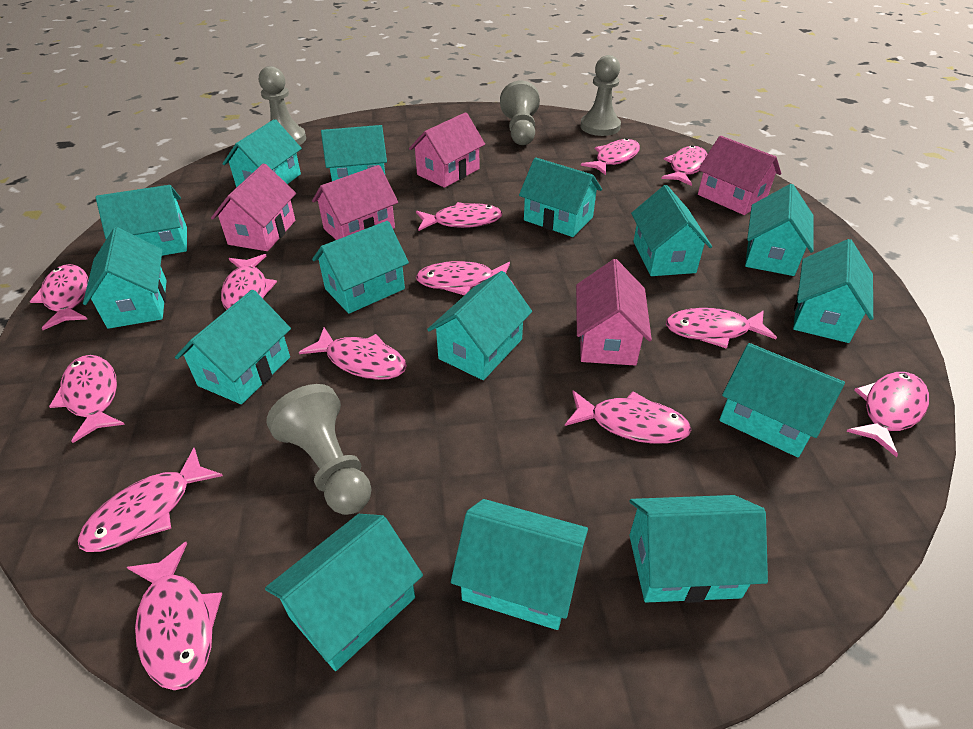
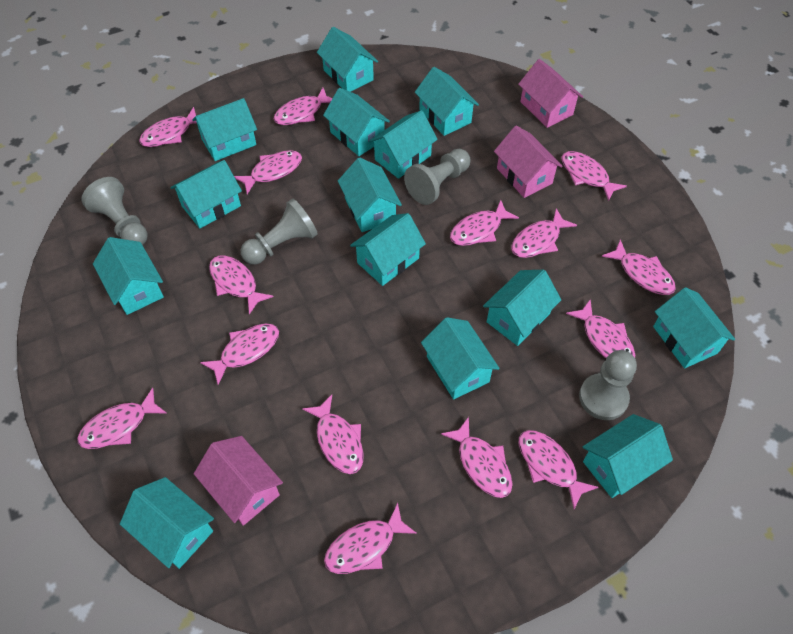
pink fish: [30,264,88,330] [49,355,125,443] [78,448,223,552] [127,542,222,690] [221,254,277,310] [299,327,407,380] [416,202,502,231] [416,261,514,295] [565,390,691,444] [581,138,640,175] [661,145,707,186] [666,308,777,349] [846,372,929,457] = 13 -> [77,388,167,449] [139,107,197,147] [200,324,279,385] [209,256,274,314] [234,150,302,194] [274,88,332,125] [302,395,364,474] [324,503,417,574] [441,417,513,498] [450,200,519,246] [511,208,577,258] [519,430,599,509] [562,151,627,201] [566,299,635,358] [602,239,676,295] = 15
pink house: [211,164,296,251] [312,165,398,240] [409,112,485,188] [576,259,652,366] [698,136,781,215] = 5 -> [194,436,283,526] [494,126,563,198] [518,59,583,128] = 3
turquoise house: [83,227,167,329] [96,185,187,256] [175,290,291,404] [223,119,302,188] [265,514,423,671] [312,221,409,314] [321,125,387,181] [427,271,532,380] [451,499,588,630] [519,157,602,237] [629,495,768,603] [631,185,712,276] [719,343,845,457] [745,184,814,276] [793,239,873,343] = 15 -> [93,237,164,315] [120,477,214,569] [170,160,242,228] [192,98,257,161] [317,27,378,92] [323,88,390,156] [338,157,402,232] [350,213,426,286] [369,110,438,179] [415,67,479,136] [421,317,500,400] [483,270,561,346] [583,414,673,498] [653,287,735,368] = 14

